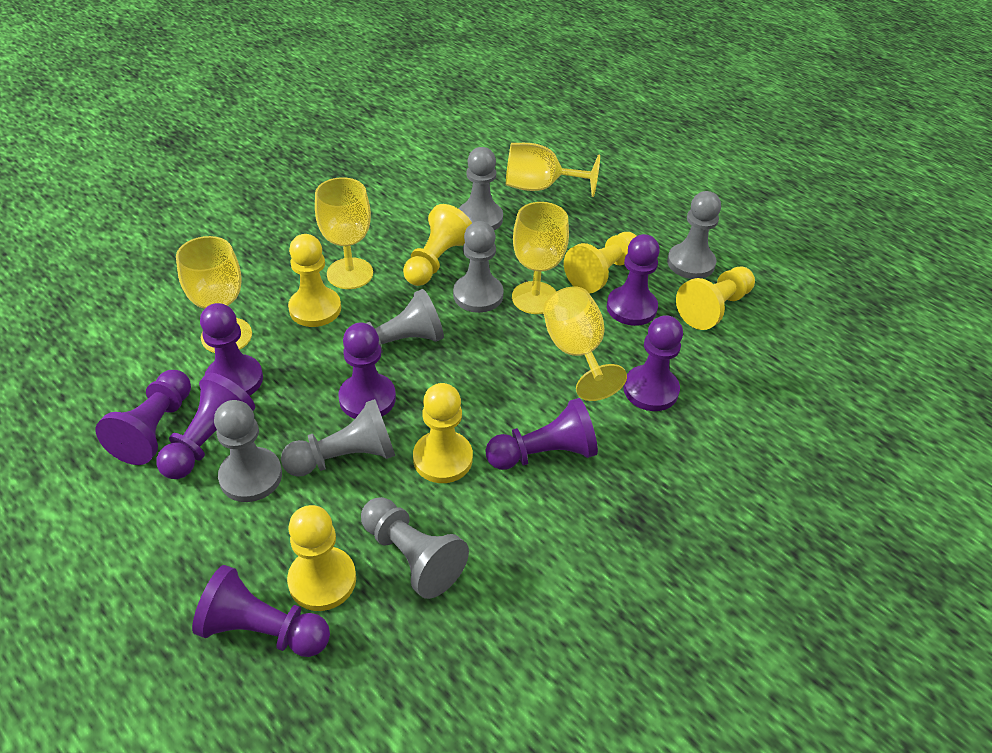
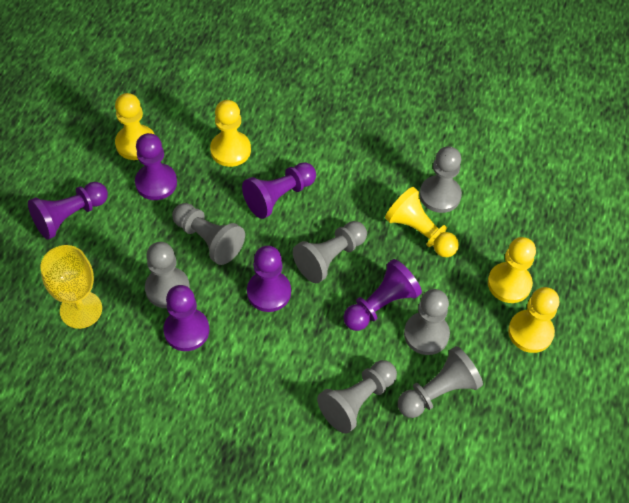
purple pawn: [96,370,191,465] [156,373,255,479] [192,565,330,657] [200,303,263,396] [338,323,396,419] [485,398,598,470] [607,234,660,326] [623,315,683,411] = 8 -> [28,182,108,240] [135,133,177,200] [163,285,209,351] [242,162,316,219] [247,246,291,312] [343,259,422,331] = 6
yellow goblet: [176,236,252,353] [315,177,373,289] [506,143,600,197] [512,202,569,314] [543,287,627,401] = 5 -> [41,245,102,329] = 1
yellow pawn: [287,505,356,611] [288,234,341,327] [403,204,472,286] [413,383,473,483] [564,232,636,294] [676,266,755,330] = 6 -> [115,93,155,160] [210,100,251,167] [385,187,459,257] [488,237,536,303] [508,287,559,353] = 5

